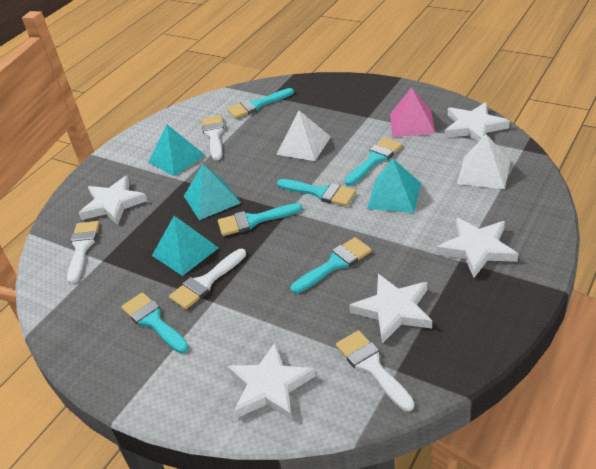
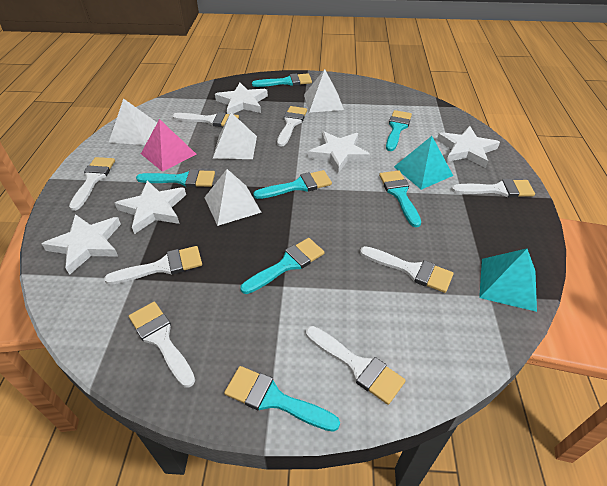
turquoise brush: [121,292,189,354] [218,203,302,236] [227,88,294,119] [277,179,356,206] [291,237,372,294] [345,137,402,186] = 6 -> [136,169,215,187] [224,366,340,432] [240,238,324,294] [252,73,312,87] [253,170,332,199] [379,170,421,227] [386,110,412,151] = 7
turquoise pyramid: [148,125,205,177] [152,216,219,276] [184,164,241,220] [367,158,421,213] = 4 -> [394,136,453,190] [479,249,537,312] = 2
white brush: [67,221,99,284] [169,249,246,310] [202,115,224,160] [336,330,414,411] = 4 -> [69,157,115,211] [104,246,202,285] [129,302,195,387] [173,112,239,127] [277,106,307,147] [306,326,406,405] [360,246,454,293] [451,179,535,197] = 8
white pyramid: [276,110,331,161] [457,134,510,189] = 2 -> [109,98,157,145] [204,169,262,226] [213,113,257,159] [304,69,344,113] = 4

